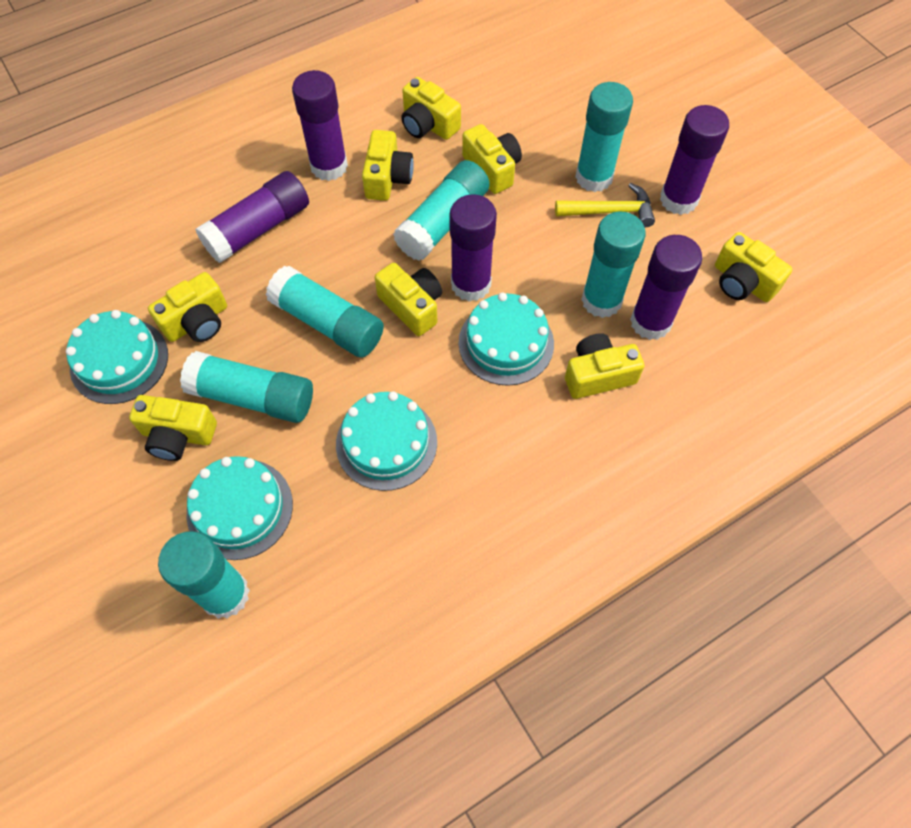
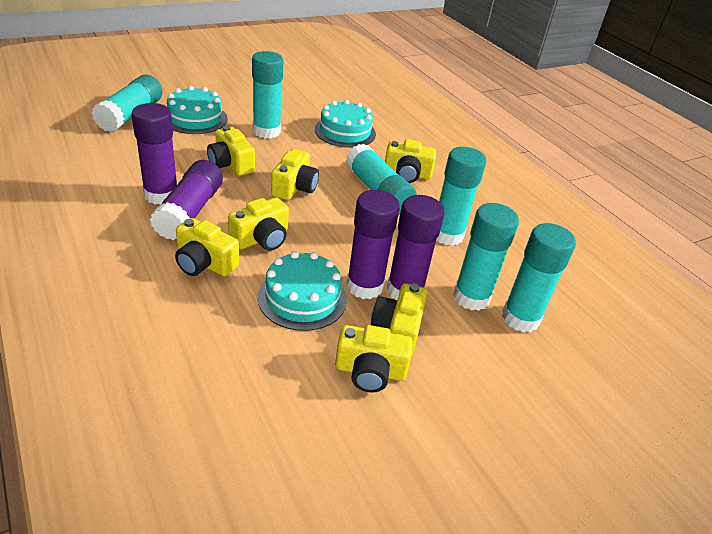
purple glue stick: [195,171,309,263] [292,70,348,181] [449,194,497,302] [630,235,702,340] [660,105,729,215] = 5 -> [132,103,177,204] [150,160,223,240] [346,190,400,299] [387,195,445,300] = 4
turquoise cake: [66,310,168,404] [186,456,293,560] [336,391,437,491] [459,292,554,386] = 4 -> [167,86,228,134] [257,251,347,331] [315,100,376,148] = 3
yellow camera: [129,395,217,461] [148,272,227,342] [362,130,414,201] [375,263,442,336] [401,77,461,140] [462,124,522,194] [565,333,645,399] [715,232,792,302] = 8 -> [175,218,239,276] [207,126,255,176] [228,197,289,251] [271,149,319,200] [335,325,413,392] [371,283,427,354] [385,139,436,183] = 7
yellow hammer: [555,183,655,227] = 1 -> none = 0

